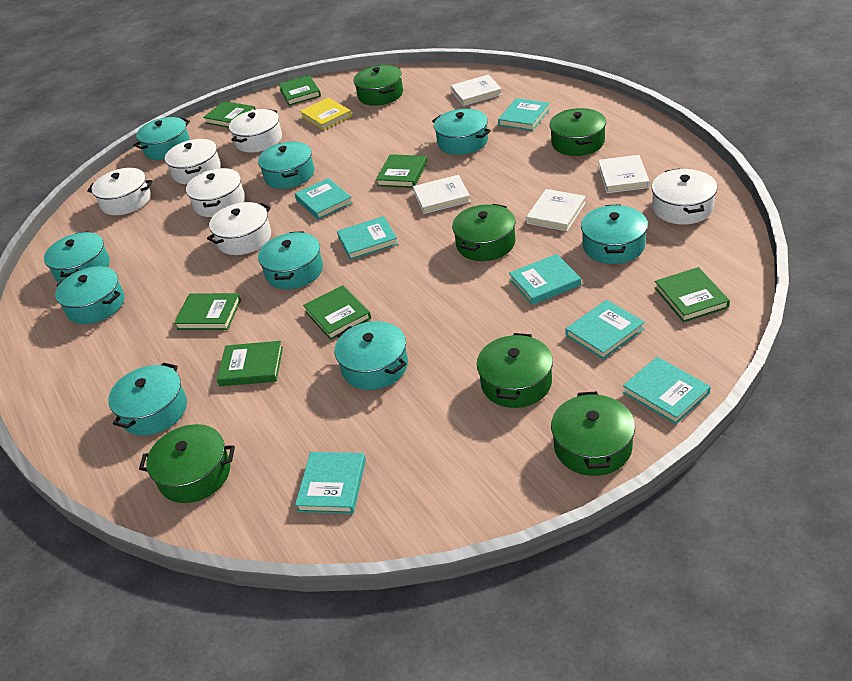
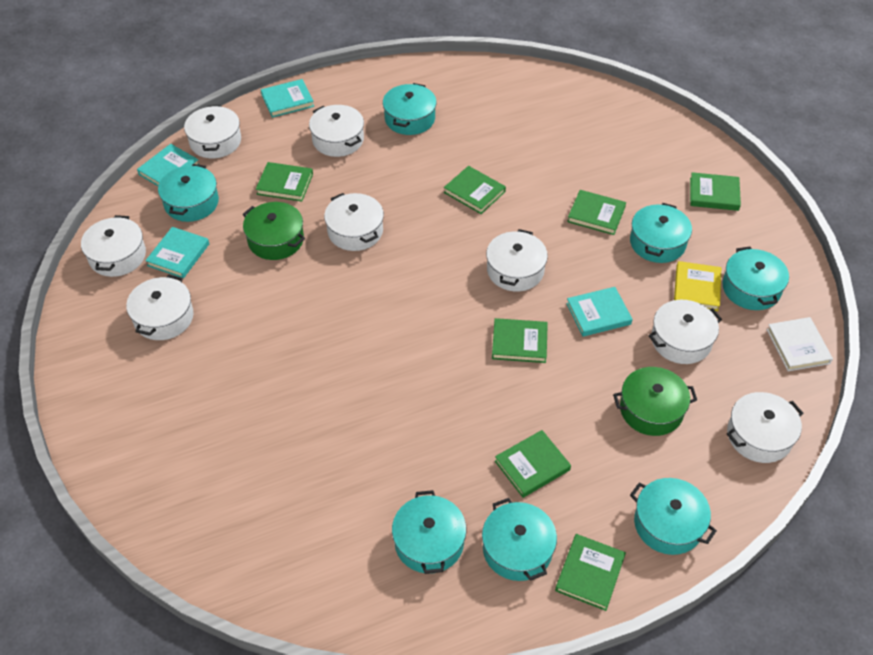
green pot: [139,424,235,503] [353,65,403,106] [452,204,516,261] [477,333,553,408] [549,108,606,156] [551,391,635,476] = 6 -> [242,202,305,260] [613,367,697,436] = 2
turquoise book: [295,178,353,220] [295,452,366,514] [337,216,398,260] [498,98,550,131] [509,254,581,305] [565,300,645,359] [623,357,711,424] = 7 -> [137,144,200,186] [145,227,209,278] [261,79,314,118] [566,287,633,337] = 4
turquoise pot: [44,231,110,283] [55,266,125,324] [108,363,187,436] [134,117,190,160] [258,142,314,189] [258,231,323,289] [335,321,408,390] [432,109,491,155] [581,204,648,264] = 9 -> [158,164,219,222] [383,83,437,135] [392,490,467,574] [482,498,557,581] [630,203,692,263] [630,478,717,555] [722,247,789,310] = 7
white book: [413,175,471,214] [450,75,502,106] [526,189,586,231] [598,155,650,193] = 4 -> [767,317,833,371] = 1
white pot: [87,168,153,215] [165,139,221,184] [186,168,245,217] [207,202,271,255] [229,109,282,153] [652,168,717,224] = 6 -> [81,215,146,277] [126,275,194,340] [184,105,241,158] [309,105,364,157] [324,193,384,251] [486,229,548,292] [648,300,722,364] [727,392,803,463] = 8

